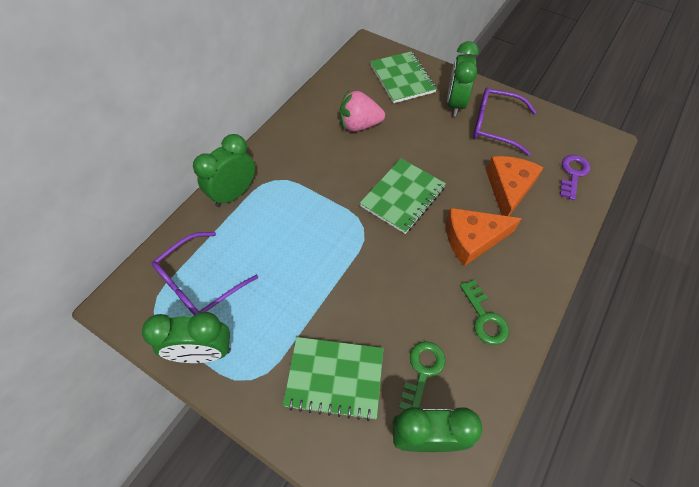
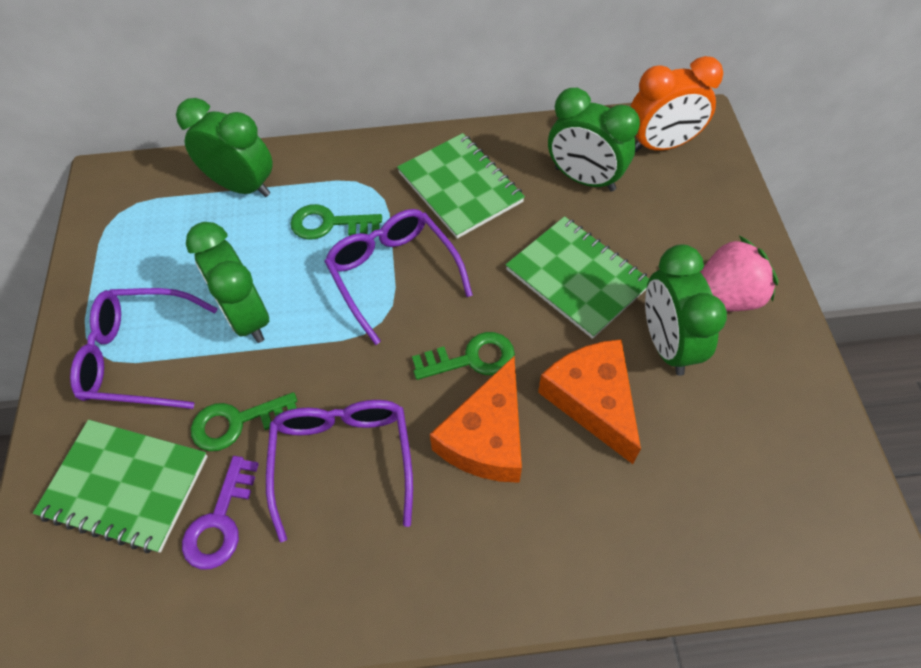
green key: [399,341,446,409] [460,280,509,345] = 2 -> [191,392,297,451] [291,204,382,240] [412,332,515,380] = 3
orange clock: none = 0 -> [630,56,723,152] = 1
purple glasses: [152,232,258,315] [473,87,537,155] = 2 -> [70,288,218,409] [266,400,413,542] [324,209,473,345] = 3

